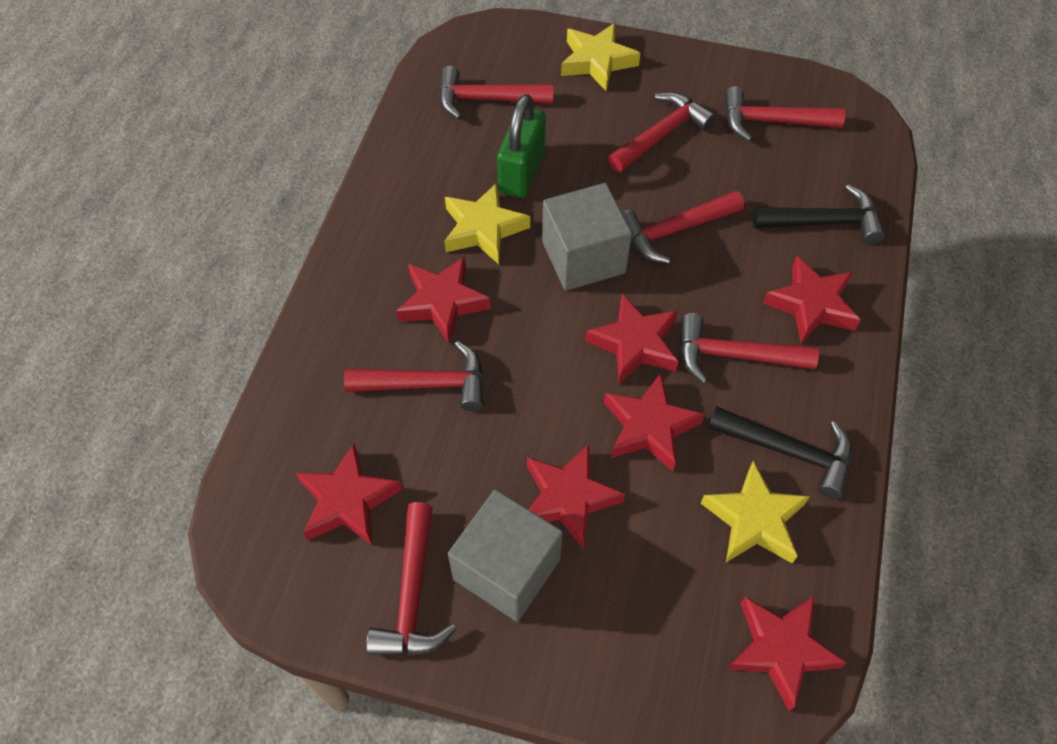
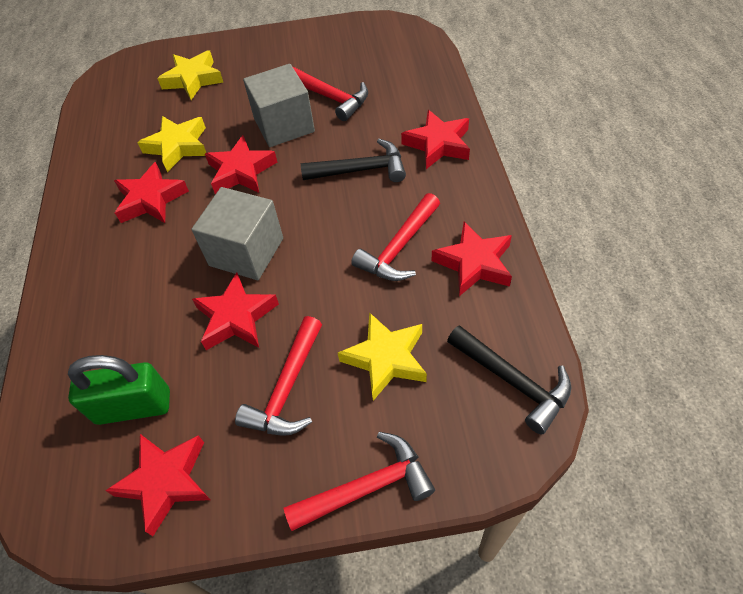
red hammer: [344,341,484,412] [366,502,456,656] [439,66,554,119] [608,92,716,172] [622,191,744,264] [680,313,819,384] [724,86,845,142] = 7 -> [235,316,322,436] [284,432,435,531] [293,67,368,121] [351,193,440,281] = 4
red star: [296,444,402,545] [396,256,491,343] [527,444,625,549] [585,293,679,384] [604,373,705,471] [727,596,847,712] [763,256,861,344] = 7 -> [105,434,210,536] [114,162,189,223] [192,272,279,350] [205,135,277,194] [401,110,470,169] [432,222,512,296] = 6

